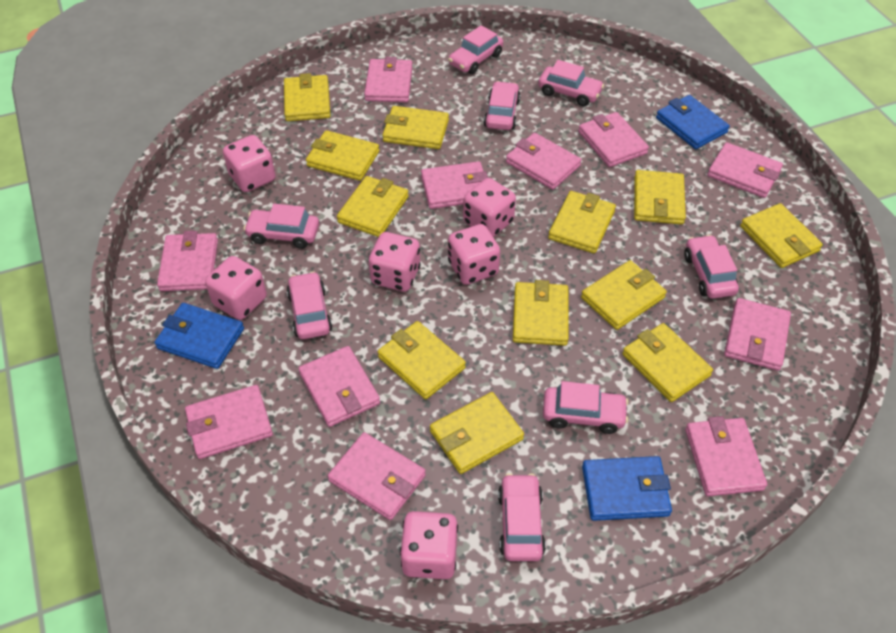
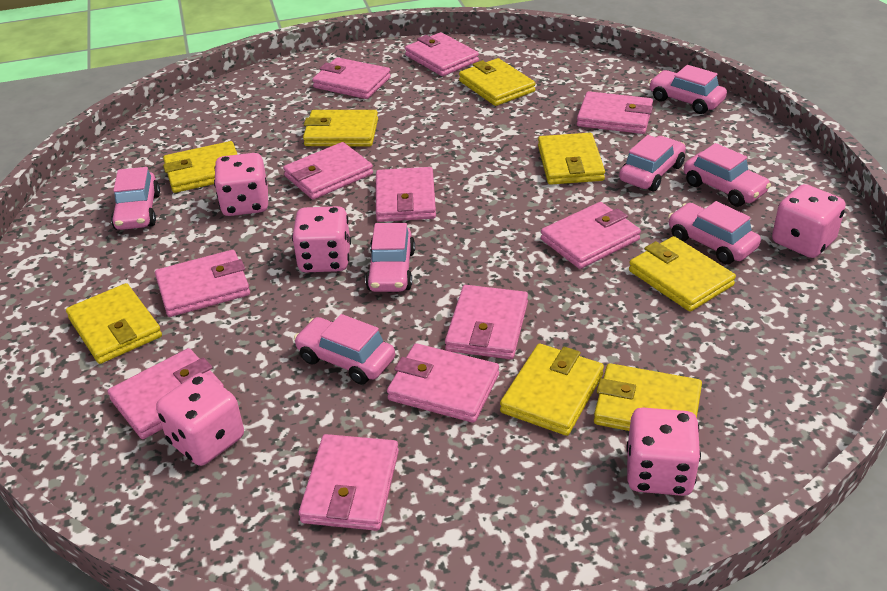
blue wallet: [155,303,244,369] [582,456,672,521] [656,95,730,149] = 3 -> none = 0
pink car: [243,204,319,249] [287,271,332,339] [448,25,503,74] [484,81,521,130] [498,473,546,561] [538,60,604,106] [543,381,628,434] [684,235,739,299] = 8 -> [111,167,160,230] [294,314,395,385] [365,223,415,292] [619,135,686,191] [649,65,727,114] [668,201,761,264] [684,143,771,207] = 7
pink dice: [205,256,267,320] [223,135,276,192] [369,232,421,292] [400,511,458,579] [448,224,500,285] [463,178,516,237] = 6 -> [156,373,244,466] [214,153,268,216] [292,206,351,272] [626,408,701,496] [772,184,846,258] = 5
yellow wallet: [284,73,330,121] [306,130,379,181] [337,176,409,237] [378,321,466,399] [383,106,449,149] [430,392,524,474] [513,280,568,346] [548,191,616,253] [581,260,667,330] [622,323,713,402] [634,170,686,225] [740,203,823,268] = 12 -> [66,283,162,364] [163,141,238,193] [303,110,378,146] [459,58,536,106] [500,344,604,436] [538,133,605,185] [594,363,702,431] [629,236,736,312] = 8

